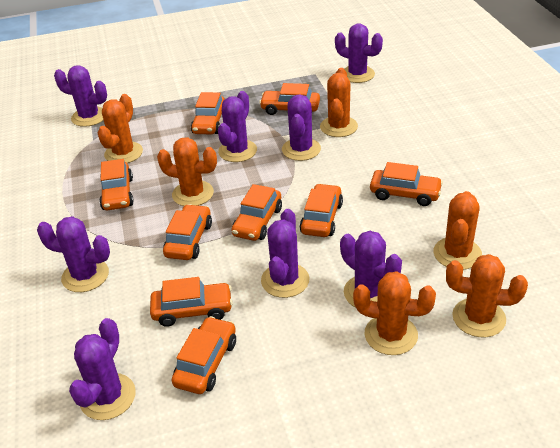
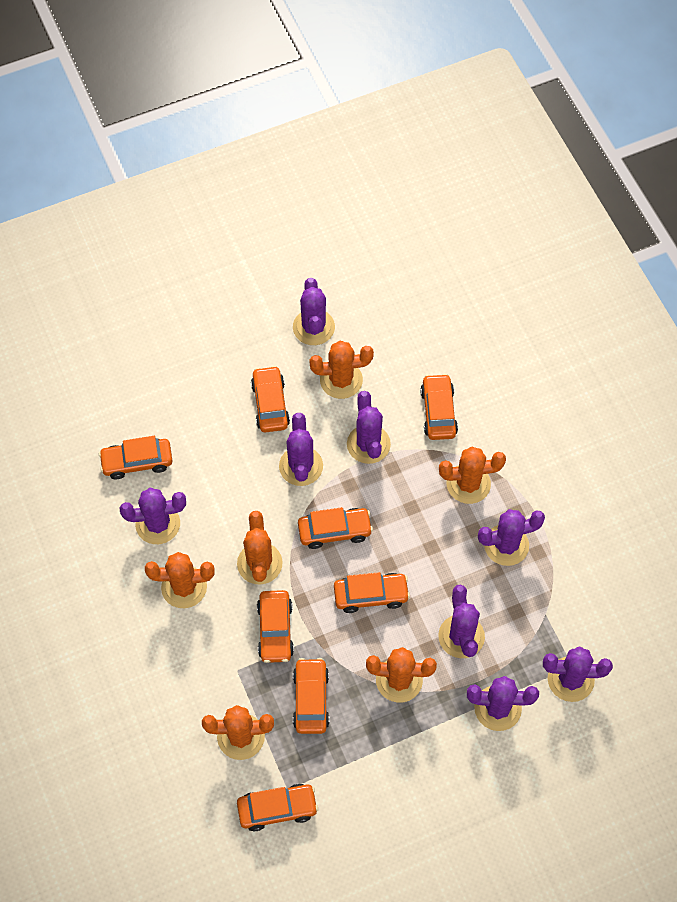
orange car: [99,159,134,210] [150,277,233,327] [163,204,212,260] [172,316,236,394] [191,92,225,134] [231,184,282,241] [259,83,320,115] [300,184,343,237] [370,162,443,206] = 9 -> [99,436,172,479] [237,784,318,831] [251,366,290,433] [257,590,294,663] [293,658,329,734] [298,507,373,549] [334,572,410,613] [420,374,458,440] = 8

